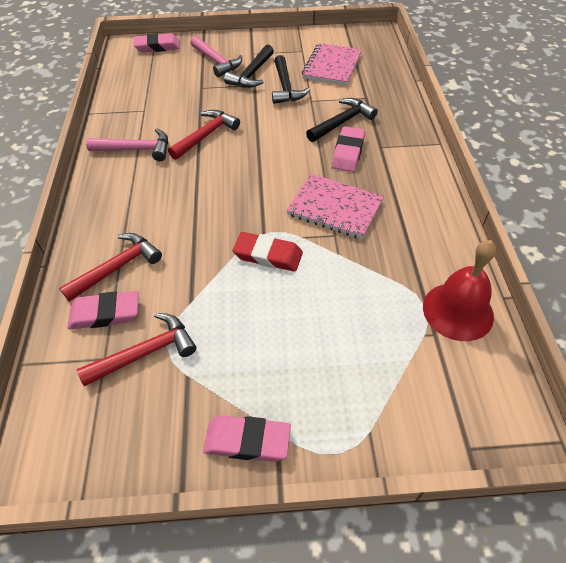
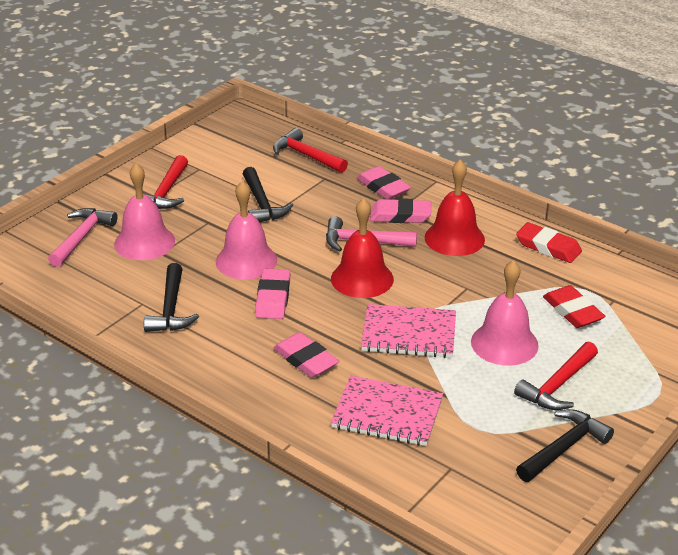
pink bell: none = 0 -> [114,163,175,260] [216,181,277,279] [471,260,539,366] = 3
red bell: [423,240,497,341] = 1 -> [331,198,394,298] [425,159,485,256] = 2
red eraser: [233,232,303,272] = 1 -> [516,222,582,263] [543,285,605,328] = 2

